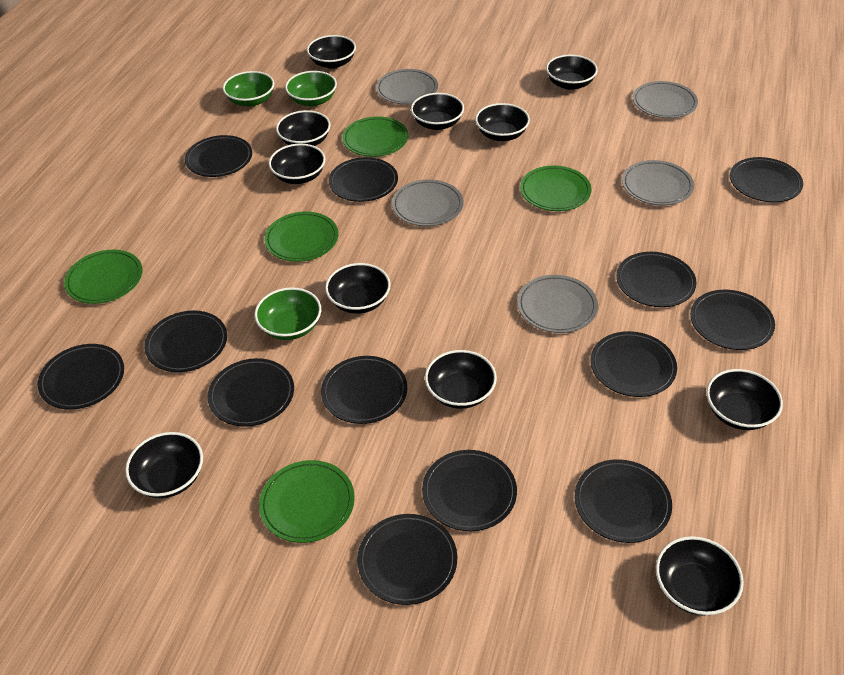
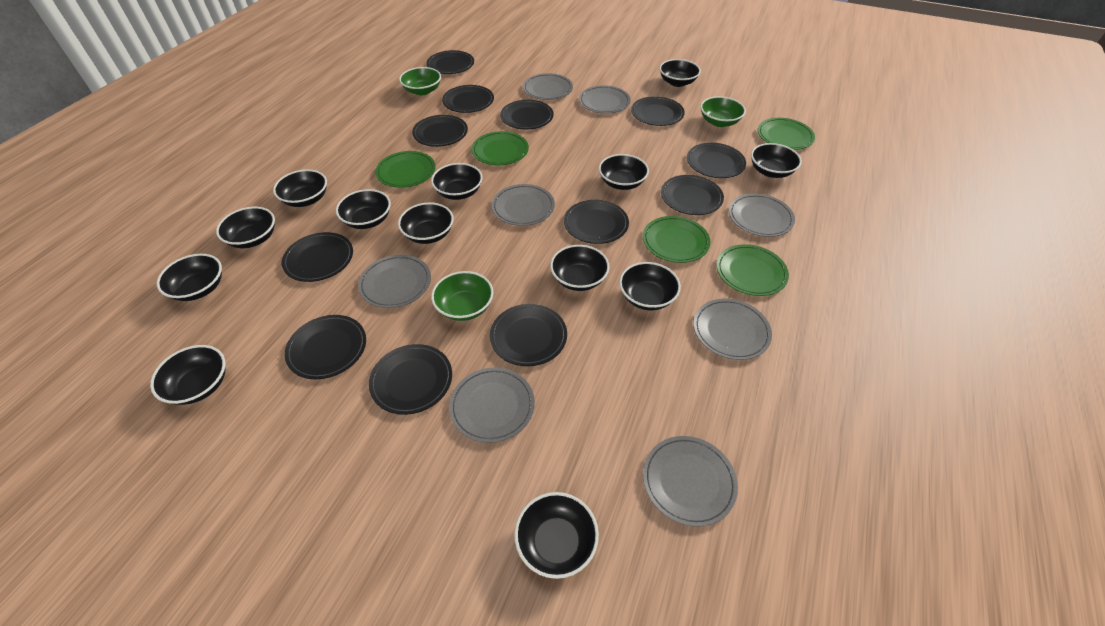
black bowl: [125,432,203,498] [269,143,325,184] [276,110,331,146] [307,35,356,69] [325,263,391,314] [411,93,464,130] [425,350,497,409] [475,103,530,141] [546,55,598,90] [656,536,744,616] [706,369,783,430] = 11 -> [150,345,226,405] [157,254,222,301] [216,207,275,248] [273,169,327,207] [336,189,391,229] [398,202,454,244] [431,163,483,200] [514,492,599,579] [550,245,609,291] [599,154,649,190] [619,262,681,310] [659,59,701,87] [751,143,802,178] = 13
black plate: [38,344,124,409] [144,310,227,372] [185,135,252,177] [207,358,294,427] [321,356,407,424] [329,157,398,202] [357,514,457,605] [422,450,517,531] [575,459,672,543] [591,331,677,397] [616,252,696,307] [690,290,775,350] [730,157,803,202] = 13 -> [282,232,353,282] [285,315,366,379] [369,344,452,415] [412,115,468,147] [426,50,474,74] [442,85,494,113] [490,304,567,366] [500,100,554,130] [564,200,629,244] [631,96,685,126] [661,175,724,215] [687,143,746,178] = 12
grey plate: [376,69,438,104] [392,179,463,226] [517,275,598,333] [622,160,694,205] [633,81,698,118] = 5 -> [358,255,431,308] [449,367,535,443] [491,184,555,226] [523,73,573,100] [579,85,631,114] [643,436,738,527] [693,299,772,360] [729,194,795,237] = 8

